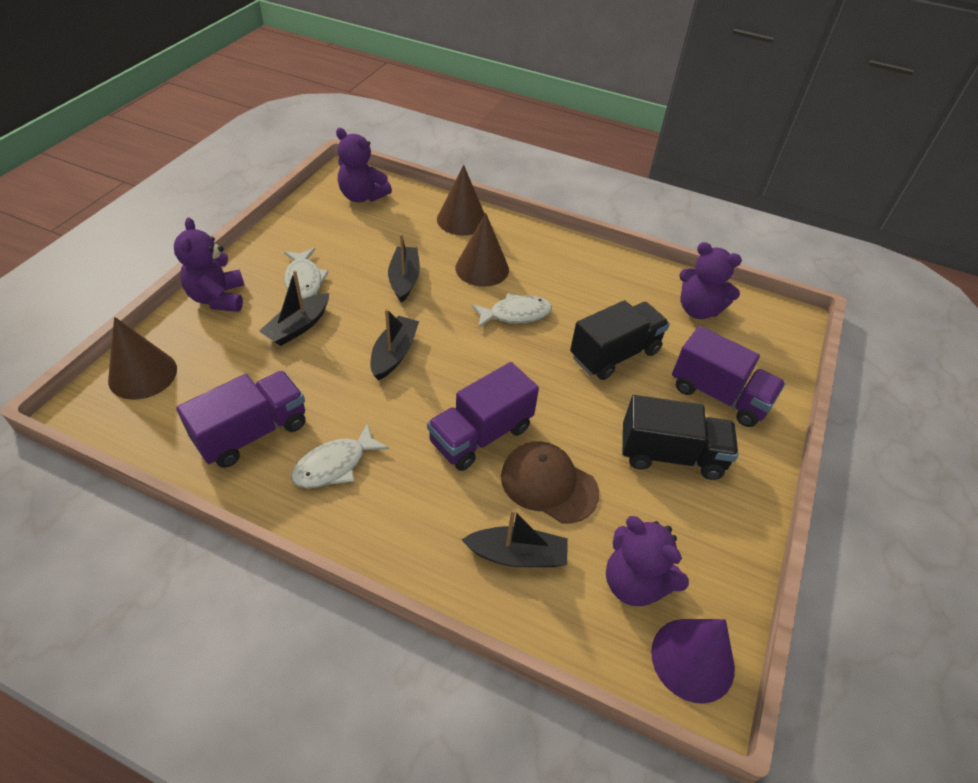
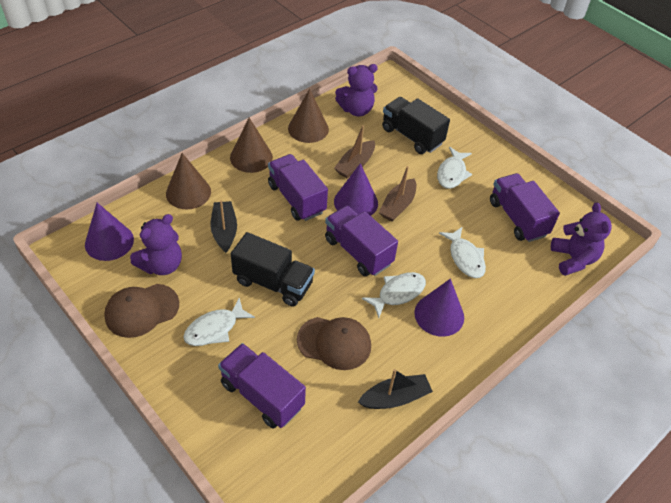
black boat: [259,270,329,346] [370,309,419,380] [388,234,420,303] [462,509,568,567] = 4 -> [211,200,237,253] [358,369,433,409] = 2
brown boat: none = 0 -> [334,125,375,178] [379,166,416,222] = 2
brown cap: [501,441,599,523] = 1 -> [104,284,179,338] [297,317,371,370] = 2
purple cone: [651,619,735,704] = 1 -> [85,203,134,261] [334,163,378,216] [414,279,464,337] = 3
purple teddy bear: [174,218,244,312] [336,128,392,202] [606,516,689,606] [679,242,742,319] = 4 -> [130,214,182,275] [335,64,378,116] [551,203,612,276] = 3
purple truck: [176,371,306,468] [427,362,539,471] [672,326,785,427] = 3 -> [218,343,306,428] [268,154,328,221] [325,205,398,276] [490,173,560,242] = 4
white fish: [284,248,329,299] [291,423,389,488] [471,293,552,328] = 3 -> [183,298,255,346] [362,272,426,318] [437,147,472,189] [439,227,486,278] = 4

